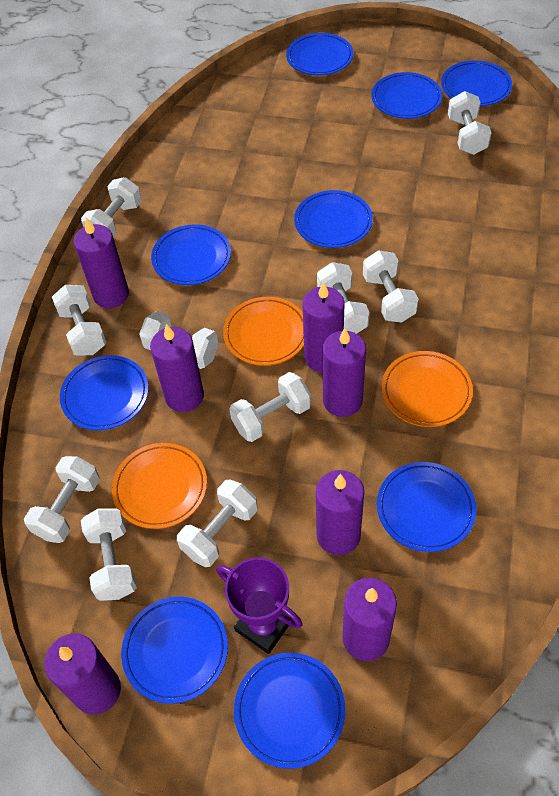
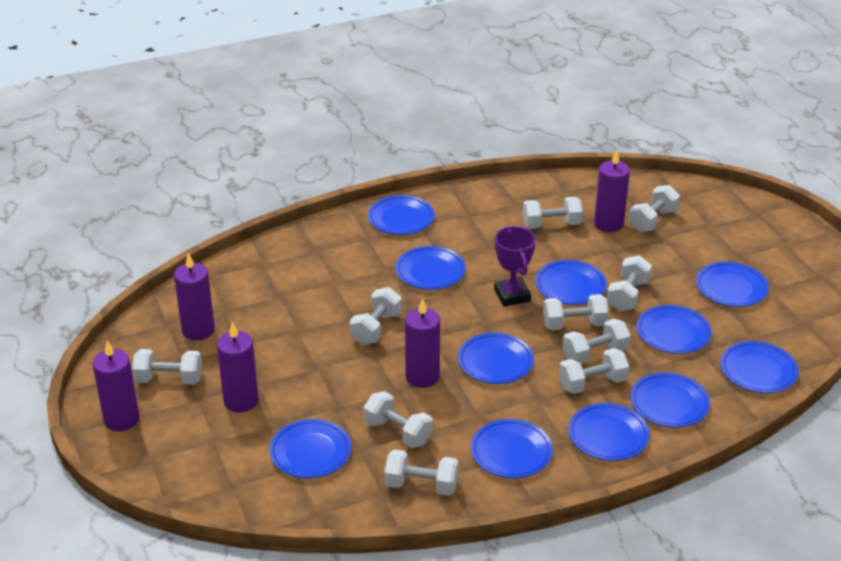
blue plate: [60,355,149,430] [121,597,228,704] [151,224,231,285] [234,653,346,769] [286,33,353,75] [294,190,373,248] [371,72,442,119] [377,462,476,552] [441,61,512,106] = 9 -> [270,419,351,478] [368,195,434,235] [395,246,466,290] [458,333,534,384] [471,419,553,478] [535,260,607,305] [568,403,650,461] [631,372,710,428] [637,305,712,354] [696,262,769,307] [720,341,798,393] = 11
orange plate: [112,443,207,529] [223,297,304,366] [381,351,473,427] = 3 -> none = 0
purple candle: [44,633,121,715] [74,218,129,308] [150,324,204,412] [303,282,344,372] [316,470,364,555] [322,328,366,417] [342,578,397,661] = 7 -> [92,340,139,431] [174,253,215,341] [217,322,258,413] [405,298,440,388] [594,150,630,232] = 5

